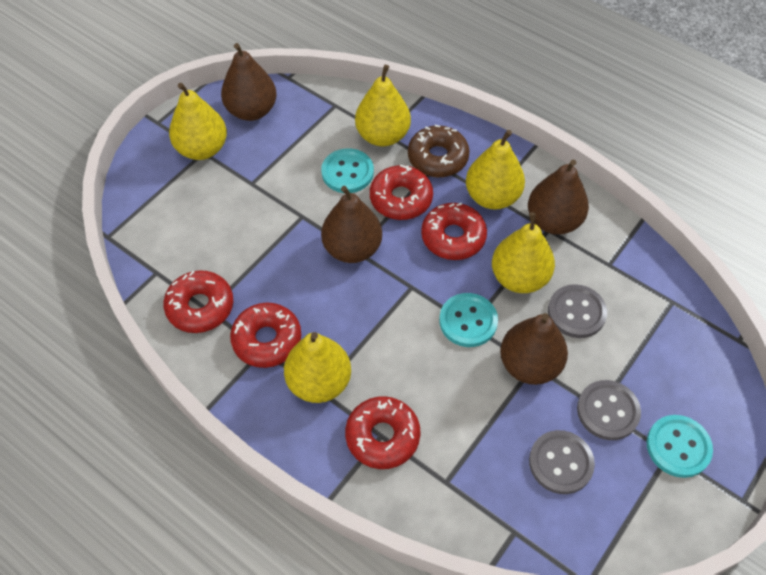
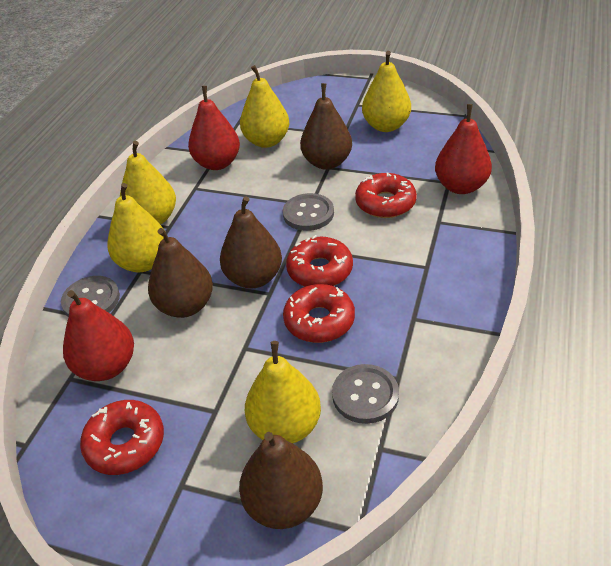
brown donut: [408,125,470,177] = 1 -> none = 0
red donut: [163,270,233,333] [230,303,301,368] [345,396,421,469] [370,165,433,220] [421,203,487,260] = 5 -> [80,400,164,475] [283,284,355,343] [286,235,353,287] [355,173,417,218] = 4
red pear: none = 0 -> [63,290,134,381] [188,86,240,170] [435,104,492,194] = 3
turquoise button: [321,148,374,193] [439,293,498,347] [647,415,713,478] = 3 -> none = 0

